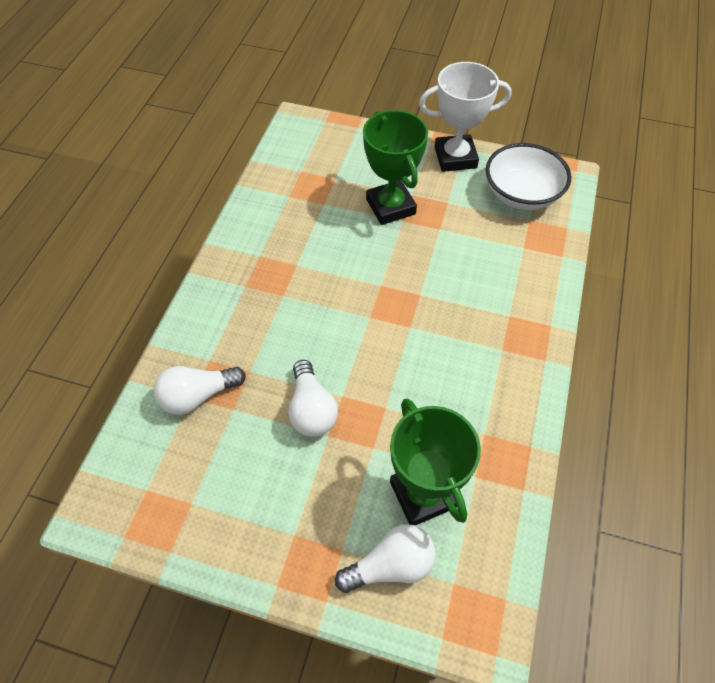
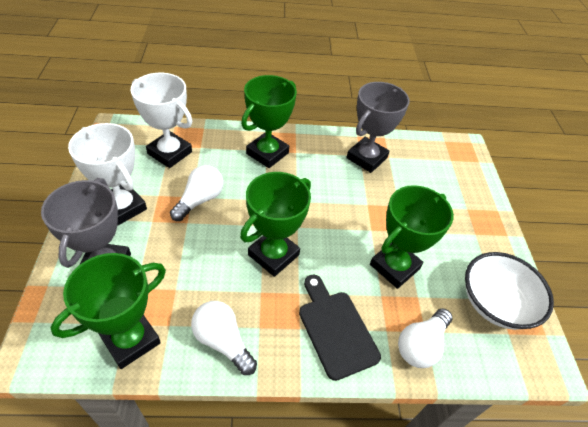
black cutting board: none = 0 -> [299,274,381,381] = 1
green trophy: [363,110,428,225] [390,398,481,525] = 2 -> [50,253,166,369] [240,172,311,277] [241,75,297,168] [370,185,454,289] = 4
grey trophy: none = 0 -> [41,178,131,268] [346,82,410,173] = 2
white trophy: [419,62,512,172] = 1 -> [68,123,147,226] [130,73,192,168] = 2

